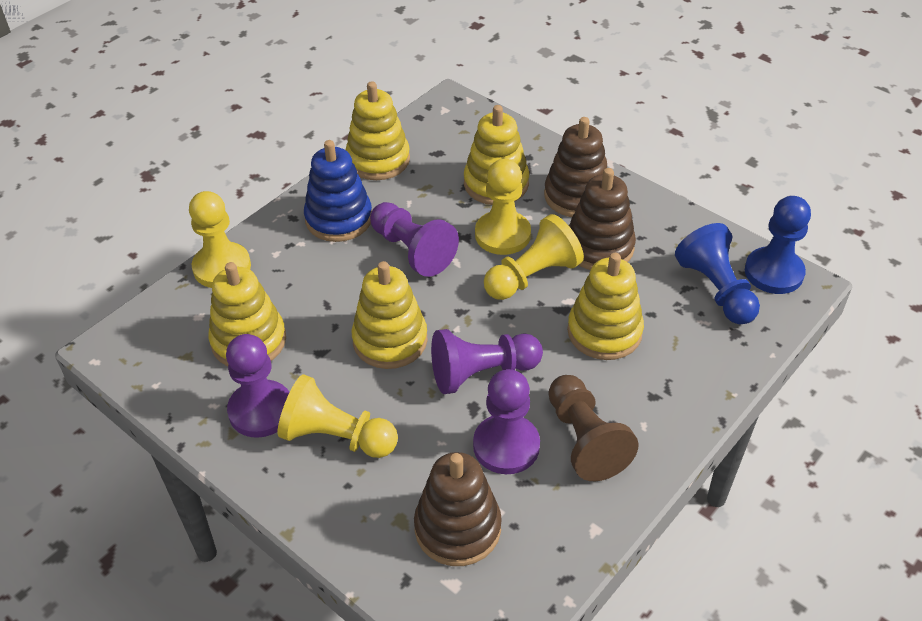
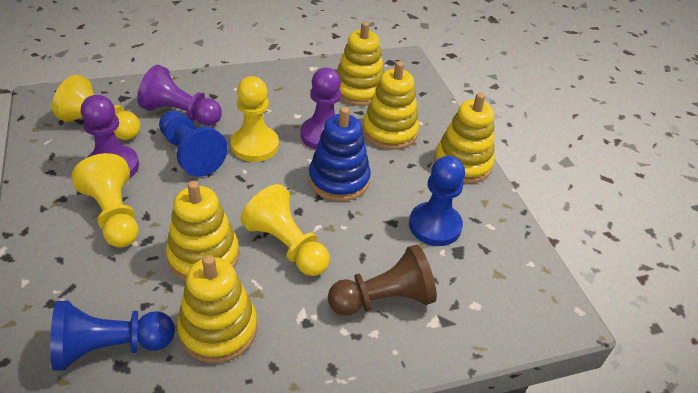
blue pawn: [675,223,760,324] [745,196,811,294] = 2 -> [50,300,175,371] [159,111,228,177] [409,156,465,246] = 3
brown stacking toy: [414,452,502,566] [544,117,607,217] [569,168,636,270] = 3 -> none = 0
purple pawn: [226,334,290,438] [370,202,459,277] [431,329,543,394] [473,369,540,474] = 4 -> [81,95,139,178] [137,65,222,126] [300,67,341,150] = 3

